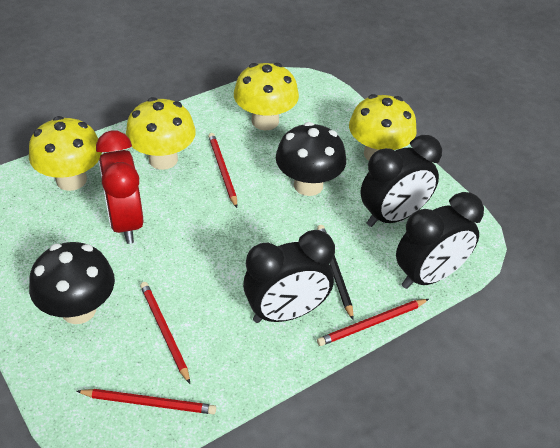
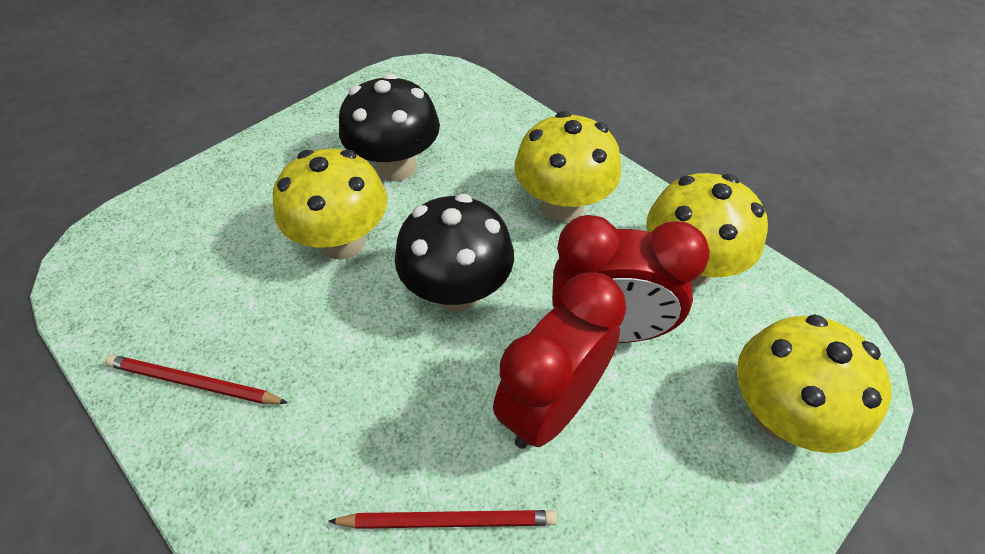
black clock: [243,230,335,323] [360,135,442,227] [396,192,484,289] = 3 -> none = 0
black pencil: [317,225,354,320] = 1 -> none = 0
red clock: [96,130,143,244] = 1 -> [493,272,626,449] [552,215,710,343] = 2
red pencil: [76,389,216,414] [140,282,190,384] [208,133,237,208] [317,299,429,346] = 4 -> [105,355,288,404] [328,510,557,529] = 2

